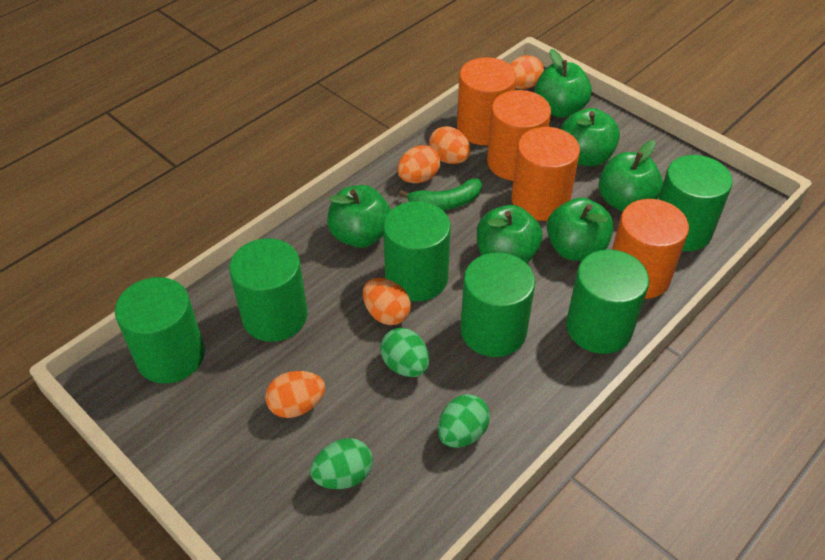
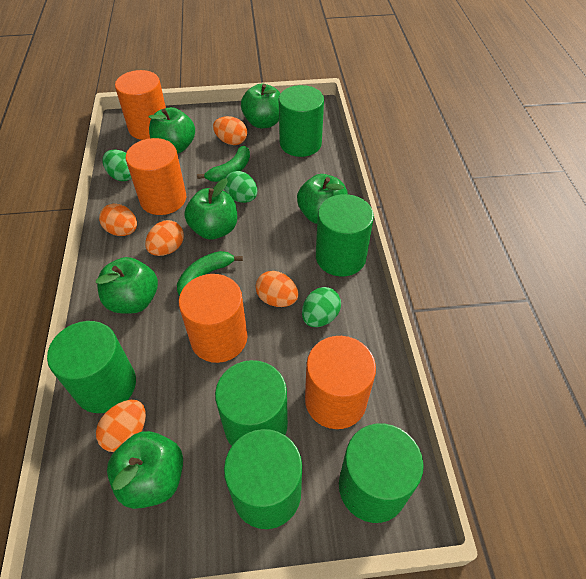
green banana: [399,178,482,210] = 1 -> [177,251,243,296] [197,146,250,182] = 2

